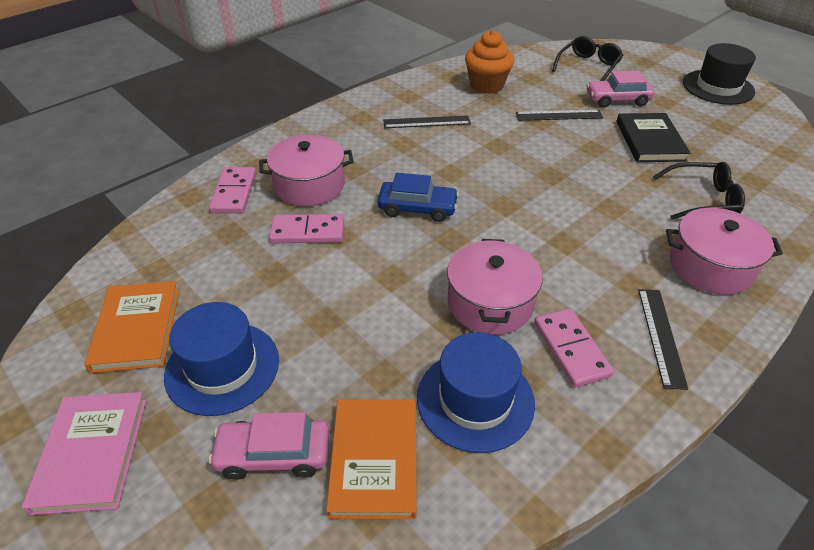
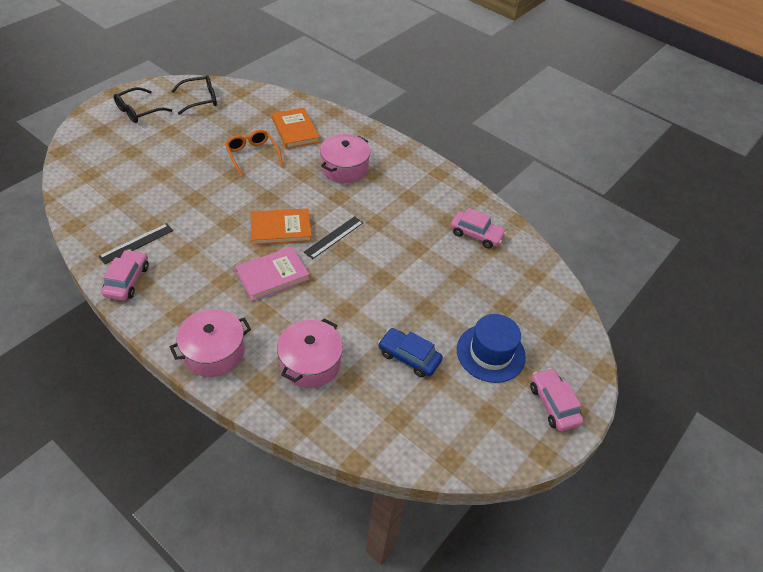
black book: [616,113,690,162] = 1 -> none = 0
black hat: [683,43,756,105] = 1 -> none = 0
black ruler: [383,116,471,128] [516,110,603,121] [638,289,688,390] = 3 -> [99,223,173,264] [304,216,364,259] = 2
blue hat: [164,302,279,416] [417,332,535,453] = 2 -> [457,314,526,383] = 1
orange cupcake: [465,30,515,94] = 1 -> none = 0
orange glasses: none = 0 -> [225,130,283,177] = 1
pink car: [209,412,329,480] [586,71,654,108] = 2 -> [101,249,149,301] [450,208,507,249] [530,368,584,431] = 3
pink domino: [209,167,256,213] [269,214,344,244] [534,308,614,387] = 3 -> none = 0

